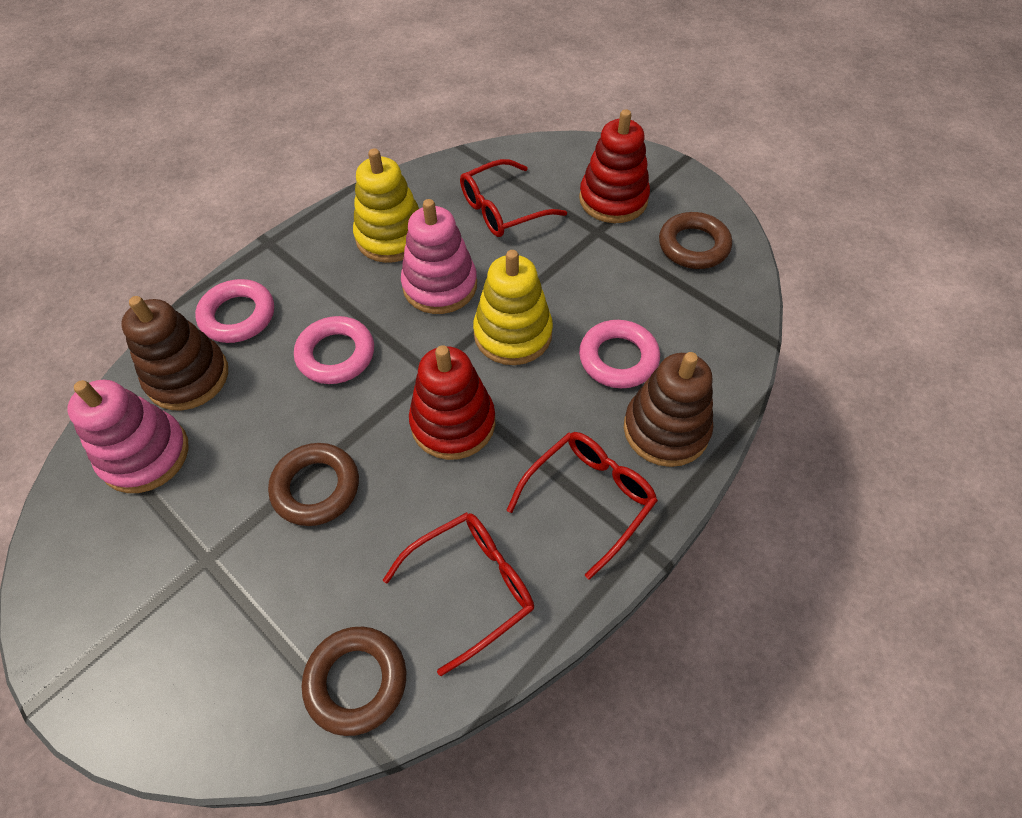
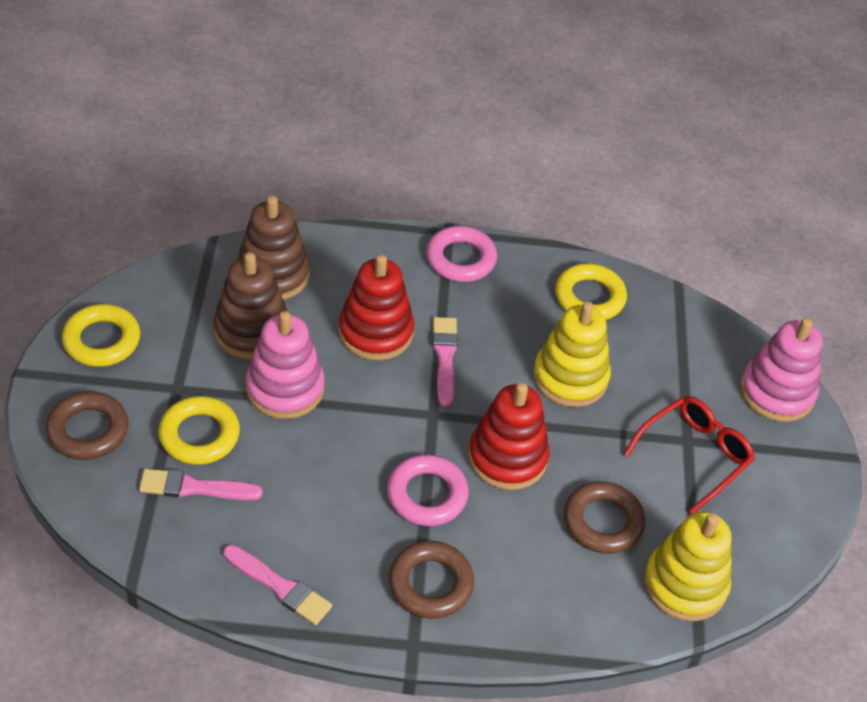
pink brush: none = 0 -> [139,469,263,500] [223,545,332,625] [432,317,458,407] = 3
pink ring: [195,279,274,343] [294,316,374,384] [579,320,660,388] = 3 -> [387,455,469,526] [426,226,497,282] = 2
red glasses: [383,512,534,676] [460,159,567,237] [507,432,658,580] = 3 -> [624,396,755,514] = 1
yellow ring: none = 0 -> [62,304,140,367] [158,396,240,465] [555,264,627,320] = 3

